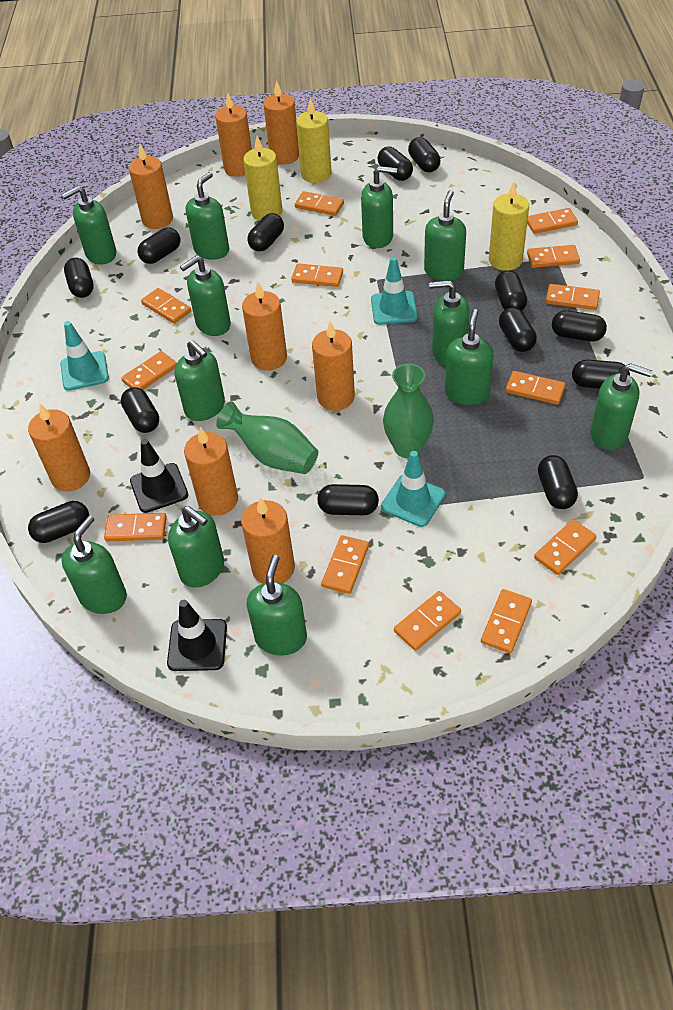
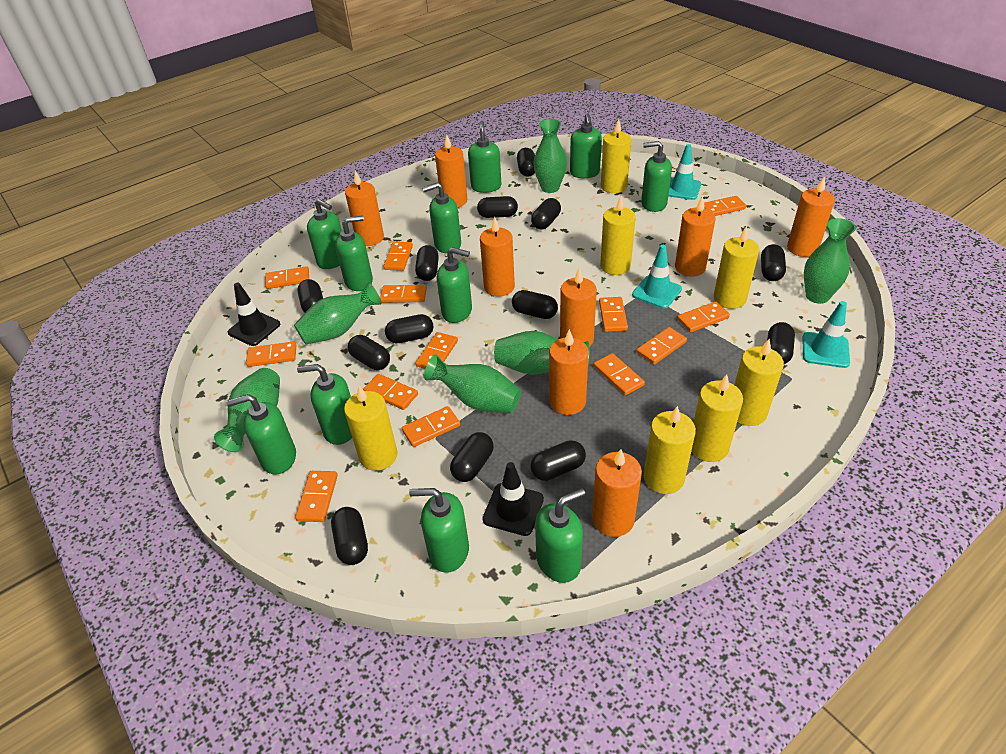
green soap dispenser: [61,186,116,265] [61,515,127,614] [168,506,224,588] [175,340,225,421] [180,256,231,336] [186,172,229,260] [247,555,307,656] [361,166,397,248] [424,190,466,281] [429,280,470,365] [445,309,494,405] [590,363,653,450] = 12 -> [226,394,296,475] [297,364,352,445] [307,199,342,269] [335,216,373,291] [409,488,469,573] [422,182,461,254] [437,247,472,323] [468,121,501,193] [535,488,585,583] [570,113,602,178] [641,141,672,212] = 11
green vase: [216,401,318,474] [383,364,434,458] = 2 -> [214,368,280,452] [294,282,381,345] [424,354,521,413] [494,331,589,375] [533,119,567,193] [804,218,856,304] = 6
yellow candle: [243,136,282,221] [296,98,332,183] [489,182,529,271] = 3 -> [344,386,397,471] [600,196,636,275] [601,119,631,193] [644,406,696,494] [691,374,743,462] [714,226,759,309] [734,339,784,426] = 7

